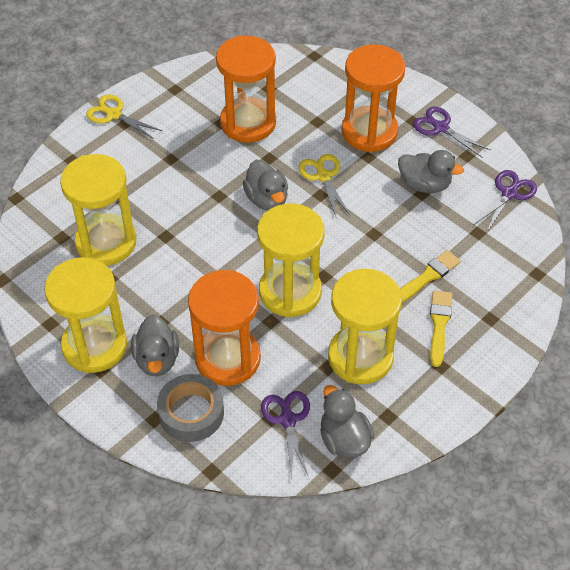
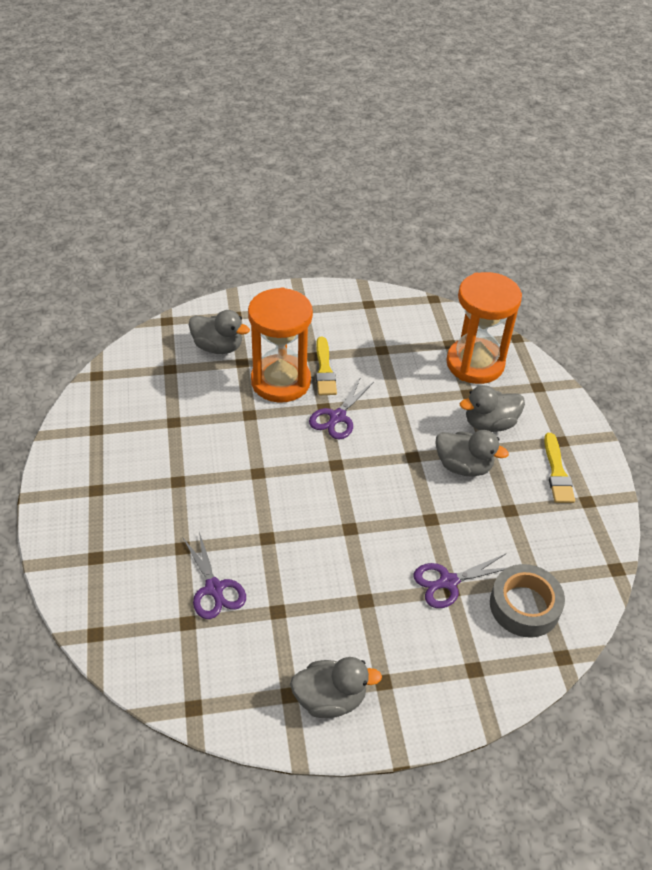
orange hourglass: [188,270,261,386] [216,36,276,143] [342,44,405,152] = 3 -> [248,287,313,403] [446,272,522,384] = 2
yellow hourglass: [44,257,127,373] [60,154,136,266] [257,203,325,318] [328,269,402,384] = 4 -> none = 0
yellow scissors: [86,94,162,139] [299,154,351,219] = 2 -> none = 0

